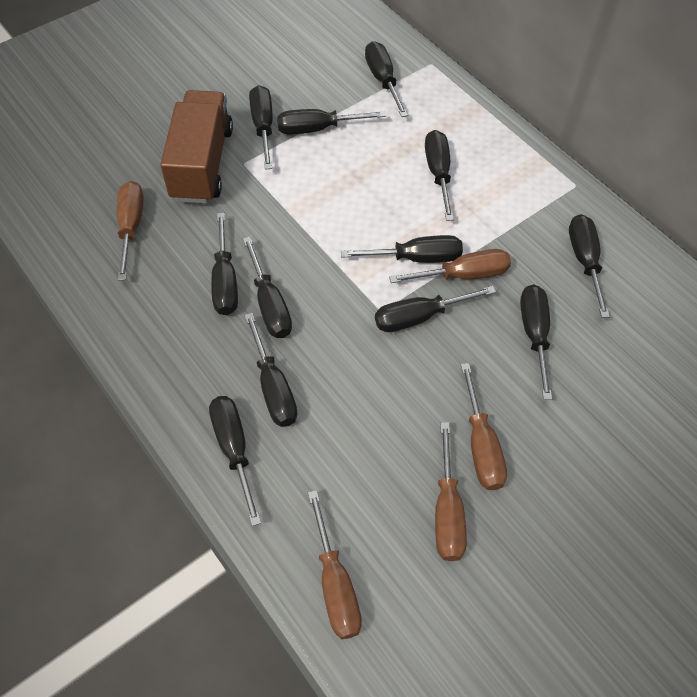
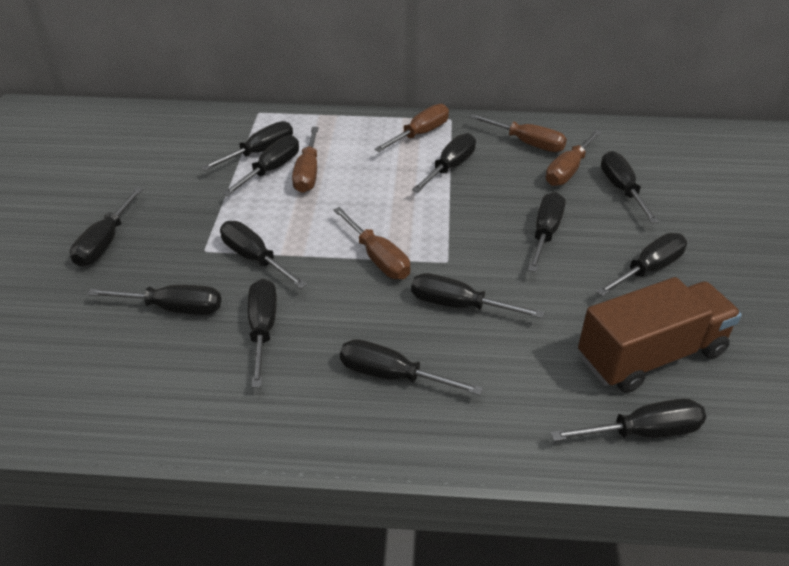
black screwdriver: [209,396,261,526] [211,213,238,315] [243,237,292,338] [244,313,297,427] [249,85,273,170] [277,109,386,135] [341,235,463,263] [365,41,408,117] [375,286,496,332] [425,130,454,221] [520,285,552,400] [569,214,610,318] = 12 -> [70,187,143,266] [87,285,221,315] [201,121,293,171] [220,221,307,289] [222,135,299,196] [248,279,277,388] [340,339,483,395] [411,273,545,319] [412,133,476,193] [528,192,565,272] [551,399,706,441] [596,233,687,296] [601,151,659,223] = 13

